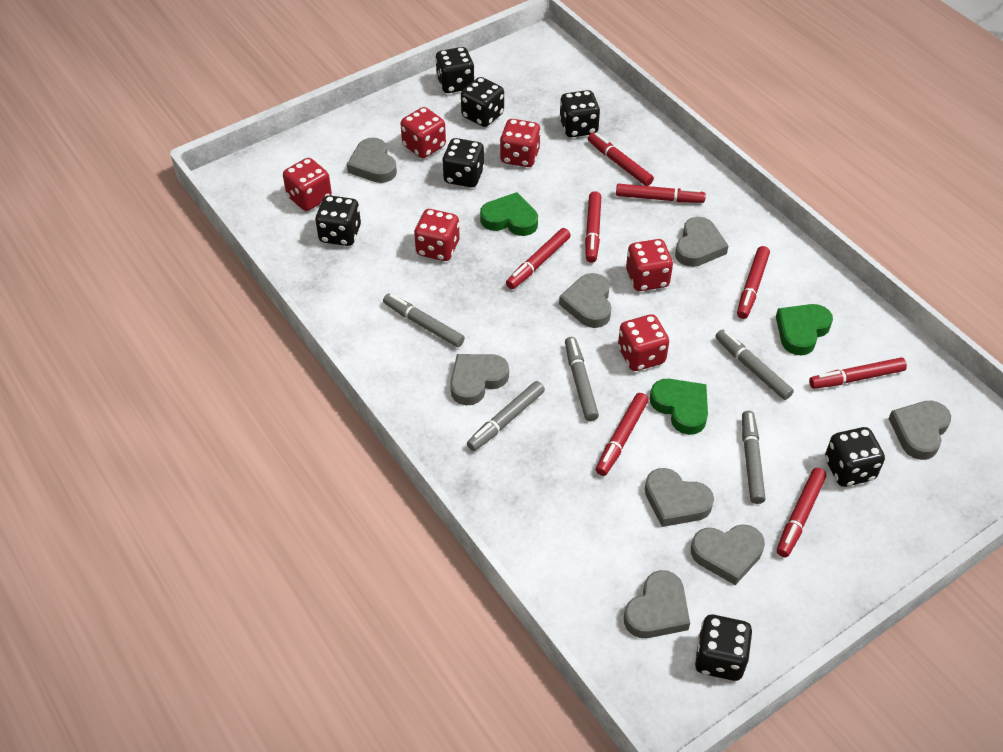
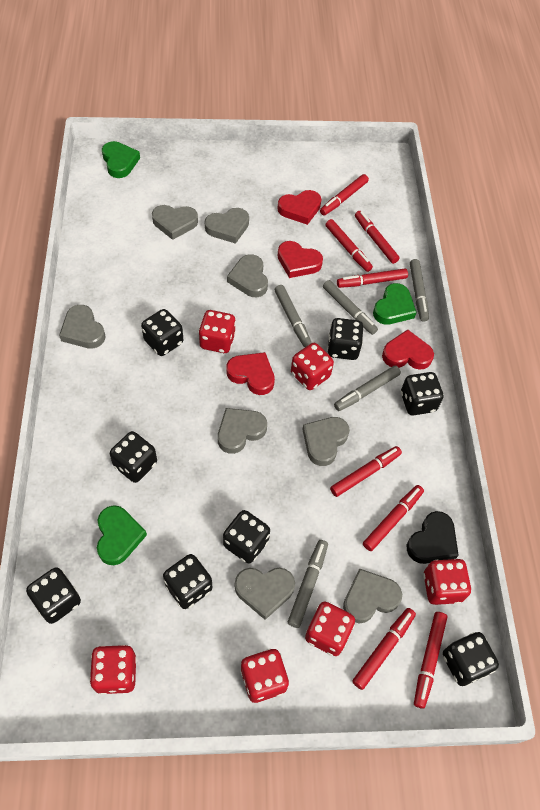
black dice: [315,195,361,246] [435,47,475,93] [442,138,485,187] [461,77,504,127] [559,90,600,137] [694,615,752,681] [825,427,885,487] = 7 -> [26,567,81,624] [110,431,157,483] [141,309,183,356] [163,554,212,609] [223,510,270,564] [327,318,363,360] [401,372,444,416] [443,632,499,686] = 8
black heart: none = 0 -> [407,511,459,564] = 1
red heart: none = 0 -> [227,352,275,395] [277,190,321,225] [278,241,323,278] [382,330,434,370] = 4

